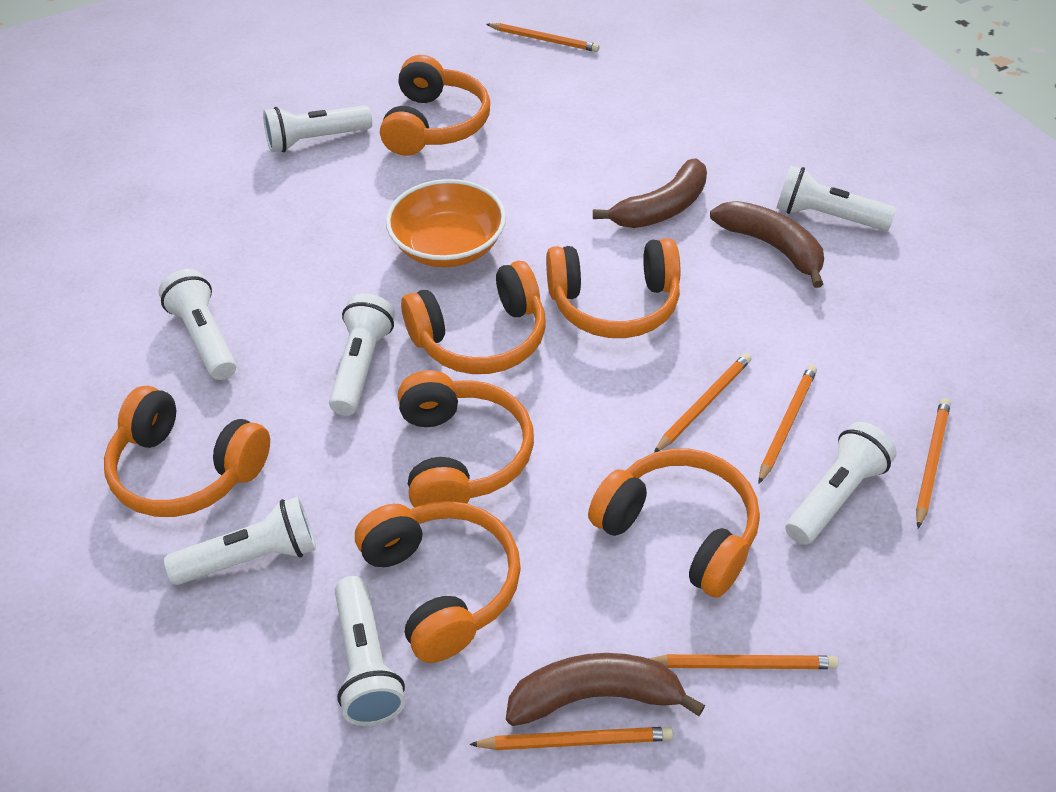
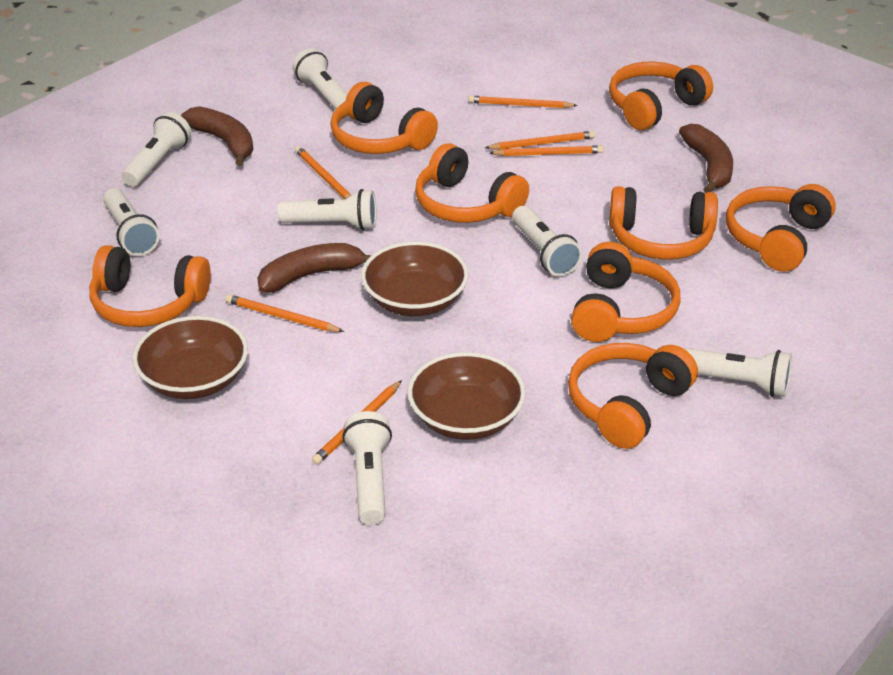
brown bowl: none = 0 -> [133,316,248,399] [361,241,468,316] [408,352,526,440] = 3
orange bowl: [386,179,506,268] = 1 -> none = 0
orange headphones: [104,386,270,517] [355,501,521,663] [380,55,490,156] [398,370,534,508] [401,261,546,374] [546,238,680,338] [588,449,760,598] = 7 -> [89,245,211,327] [330,82,438,154] [415,143,529,223] [568,343,698,449] [571,242,680,342] [609,62,713,130] [609,186,718,260] [726,184,836,272] = 8

